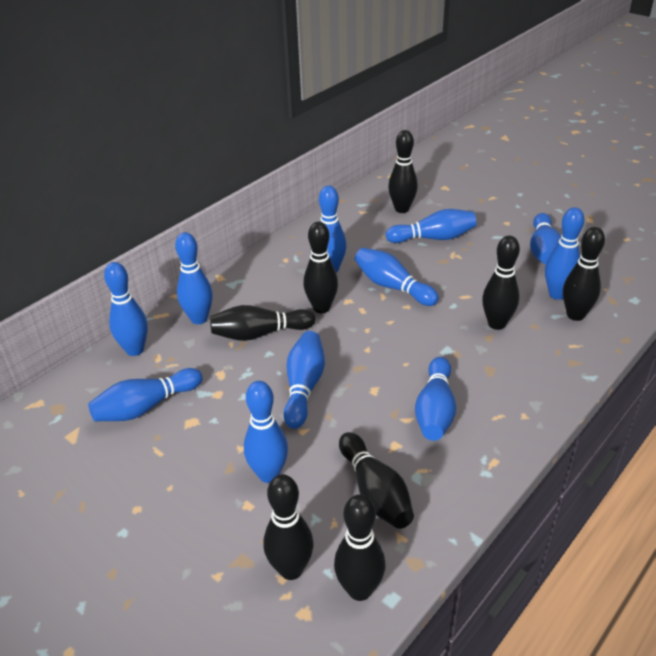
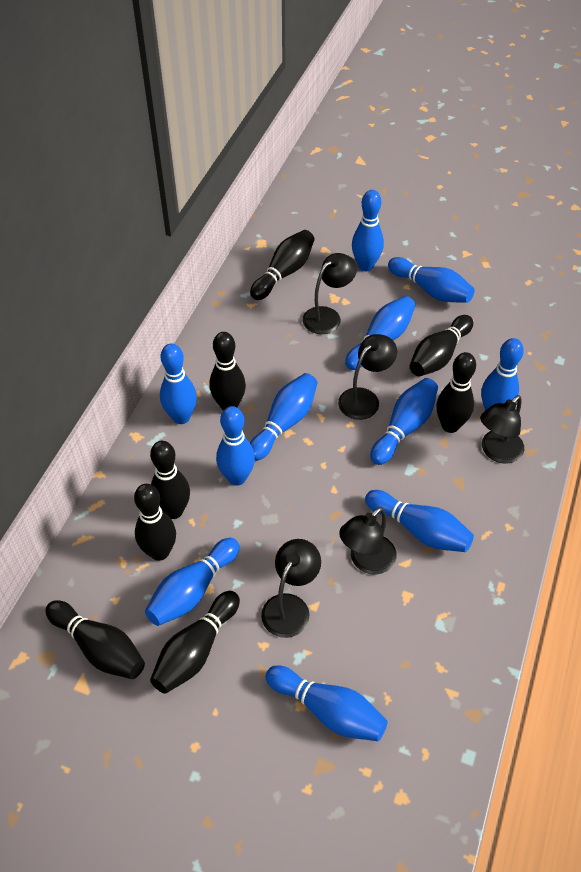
black lamp: none = 0 -> [261,539,321,638] [303,253,357,334] [338,334,397,420] [339,507,397,575] [480,395,524,464] = 5

